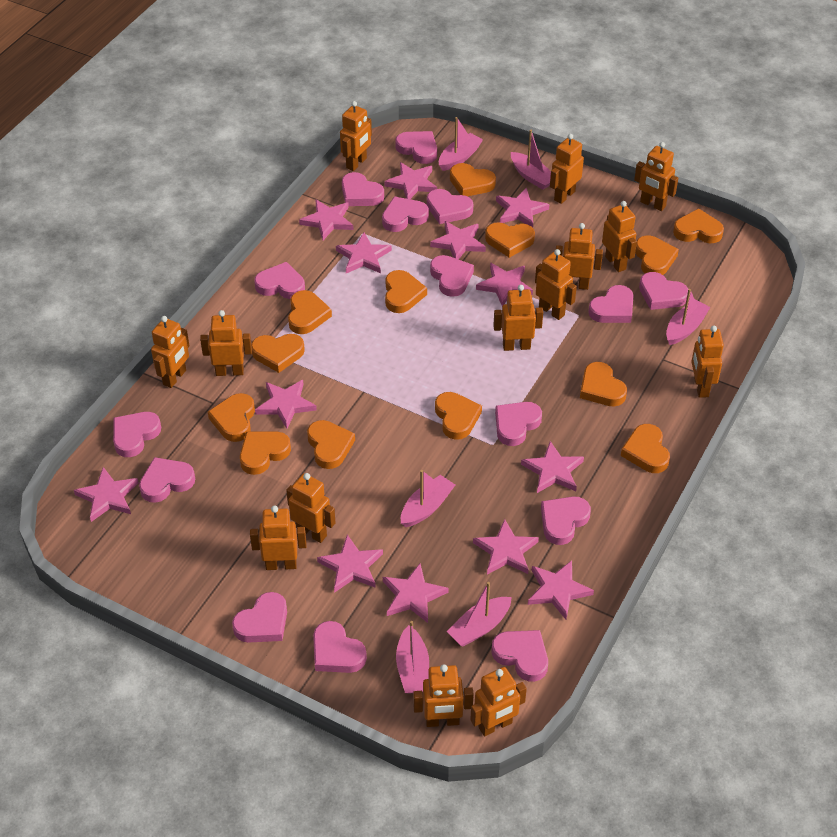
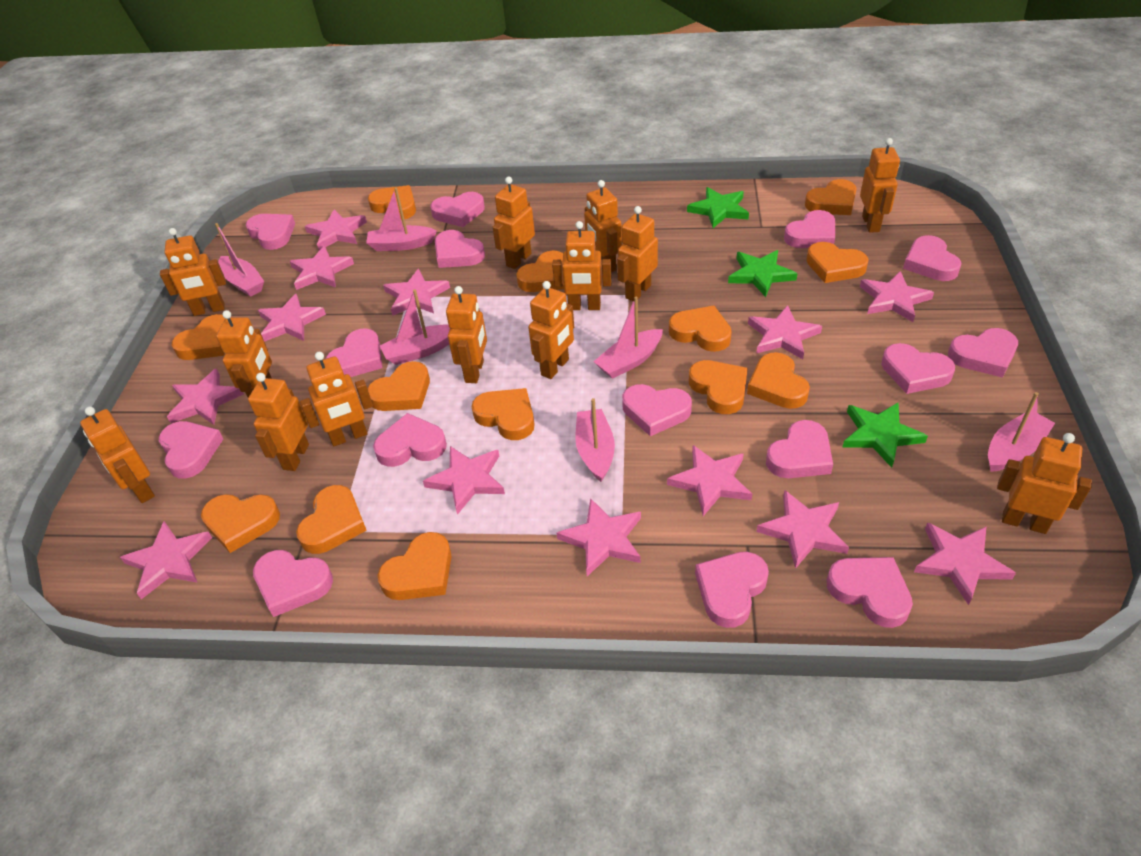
green star: none = 0 -> [687,187,749,228] [728,250,798,297] [842,403,928,468] = 3
orange robot: [151,316,190,388] [200,310,252,376] [250,506,307,570] [286,473,336,543] [340,101,372,171] [413,664,474,727] [470,667,527,736] [493,285,543,351] [535,249,577,320] [550,134,584,204] [556,223,603,290] [602,201,637,272] [634,142,678,211] [691,326,724,398] = 14 -> [80,407,155,503] [160,228,226,316] [216,310,272,397] [248,373,309,471] [300,352,373,446] [446,286,487,383] [492,177,535,269] [528,281,574,379] [552,221,612,310] [584,180,622,272] [617,206,658,301] [860,138,900,233] [997,433,1092,534] = 13

